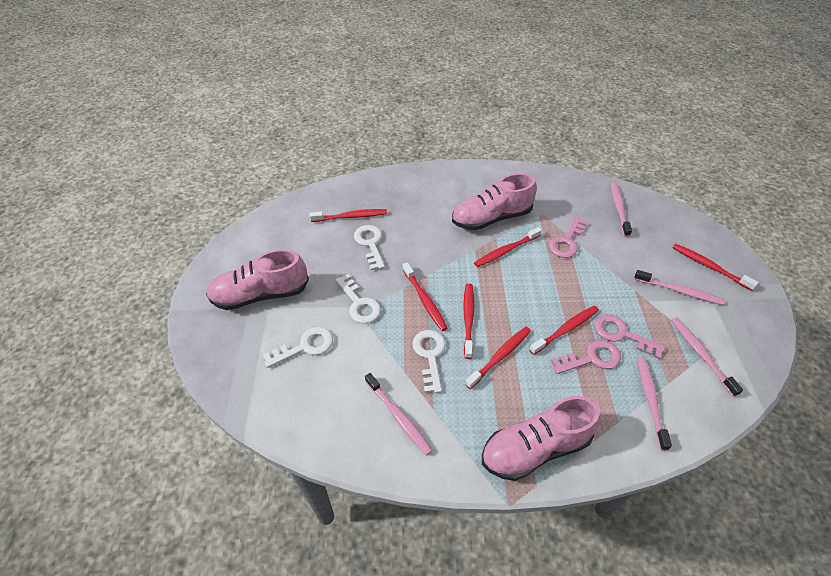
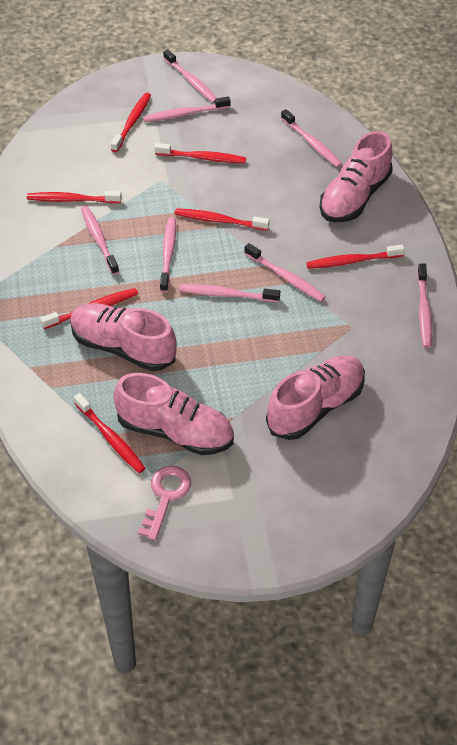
pink key: [549,217,588,258] [551,340,621,374] [594,314,665,359] = 3 -> [138,466,191,540] = 1
pink shoe: [206,249,309,310] [452,173,537,230] [482,396,600,481] = 3 -> [70,303,177,371] [113,373,234,455] [266,355,365,440] [319,131,393,222] = 4
pink toothbrush: [365,373,433,456] [611,183,632,237] [634,270,725,305] [637,357,672,451] [671,317,743,397] = 5 -> [81,206,119,275] [143,96,231,122] [160,217,176,292] [163,49,217,103] [179,284,280,302] [244,243,326,302] [281,109,342,168] [417,263,432,348] = 8
white key: [263,327,333,368] [336,274,381,324] [354,225,385,270] [412,330,446,393] = 4 -> none = 0

